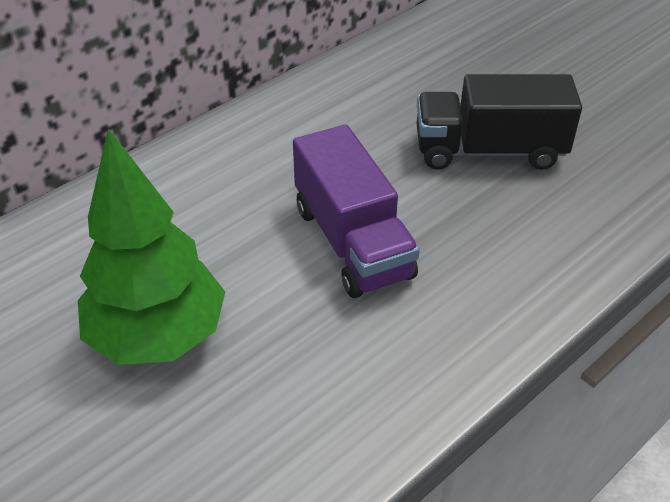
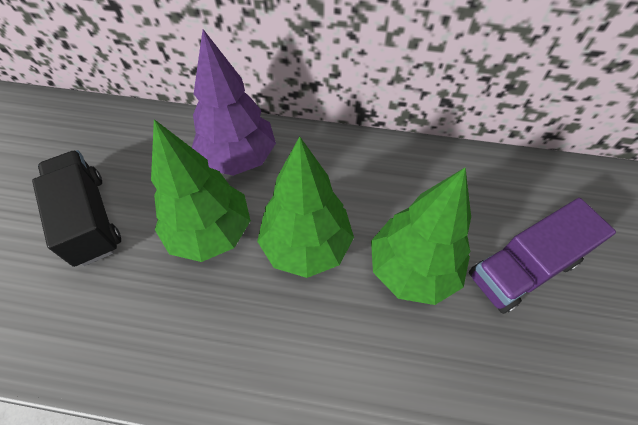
green tree: [78,128,225,365] = 1 -> [151,119,251,262] [257,136,354,278] [371,167,471,305] = 3
purple tree: none = 0 -> [192,29,276,176] = 1

